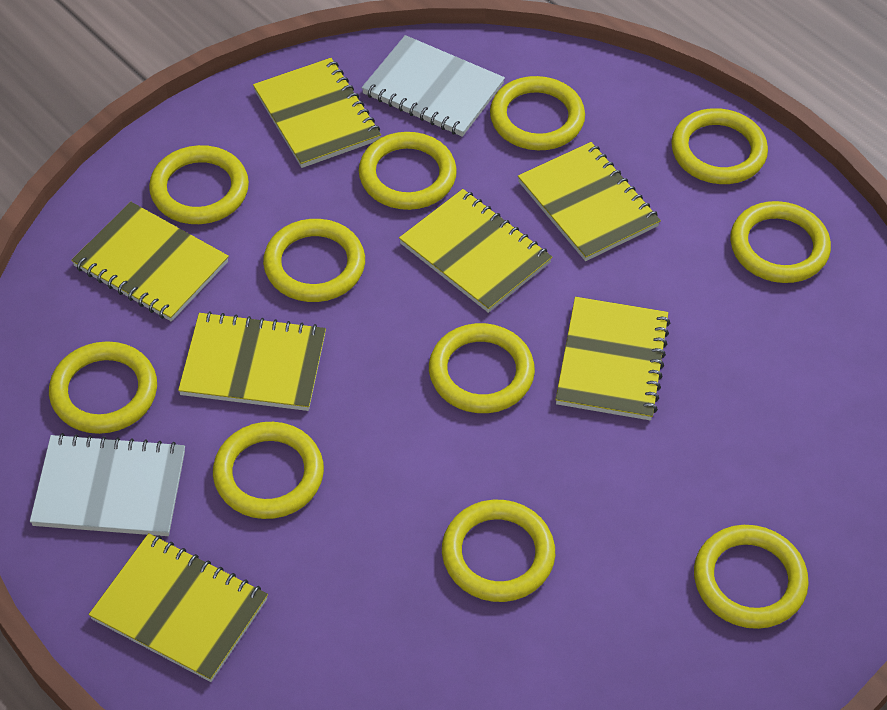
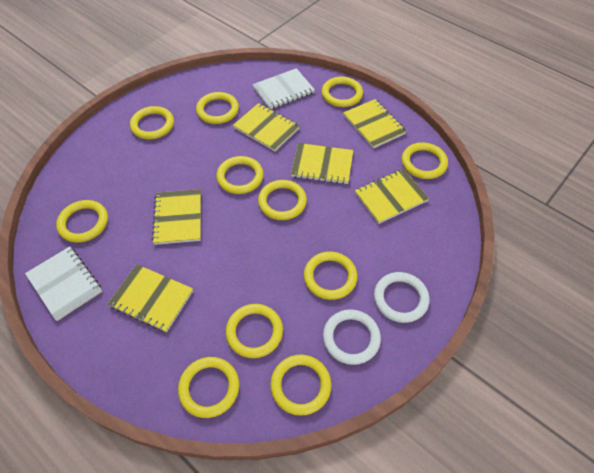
white ring: none = 0 -> [323,309,381,365] [374,272,430,323] = 2
yellow notebook: [71,202,229,322] [89,533,268,682] [178,311,326,411] [253,58,381,168] [399,189,552,313] [518,142,661,261] [555,297,670,420] = 7 -> [108,264,193,332] [152,189,201,245] [233,103,300,151] [291,143,353,184] [343,99,407,148] [355,169,429,224] = 6

